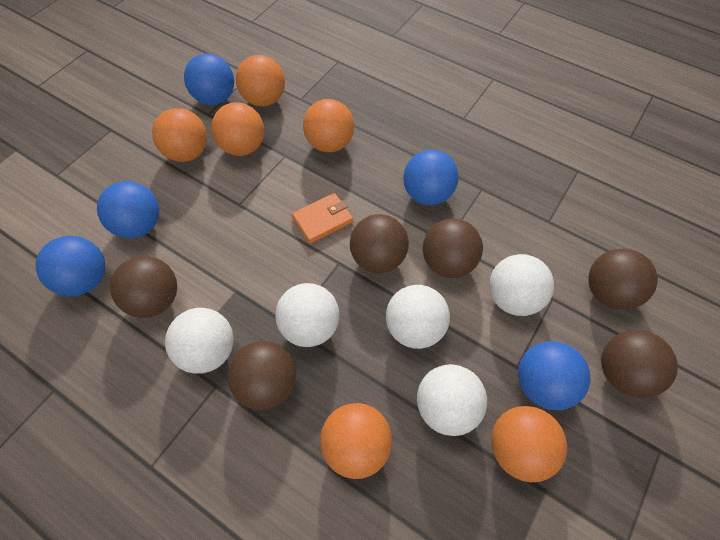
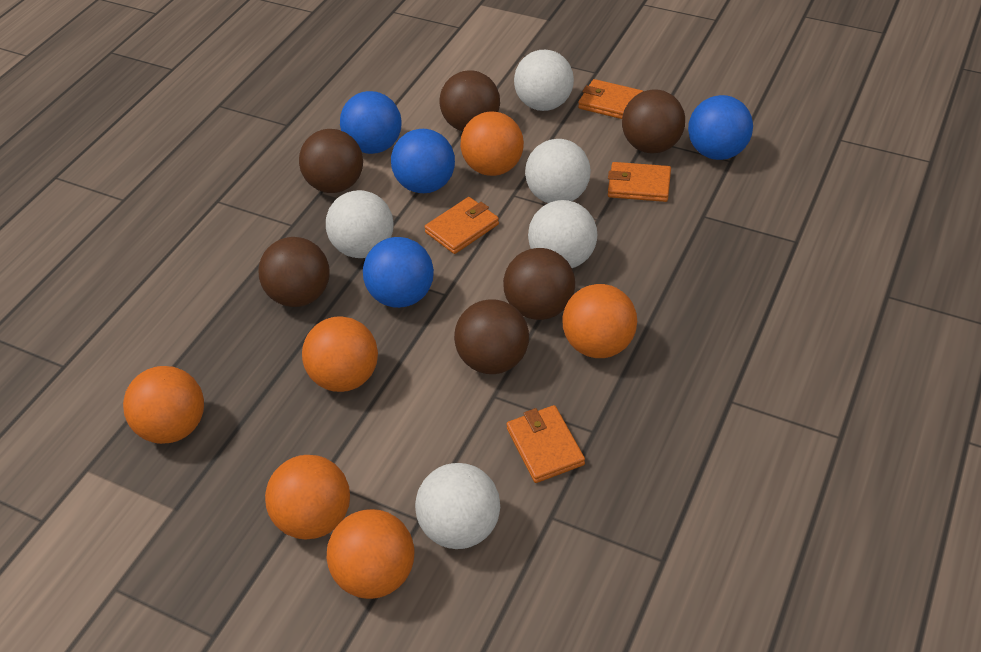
blue ball: [35,236,105,296] [97,181,159,238] [184,53,234,105] [403,150,459,205] [518,341,590,410] = 5 -> [340,91,402,154] [363,237,434,308] [391,129,455,193] [688,95,753,160] = 4
orange wallet: [292,193,353,244] = 1 -> [424,197,499,254] [507,405,585,483] [578,79,643,119] [608,162,671,202] = 4

